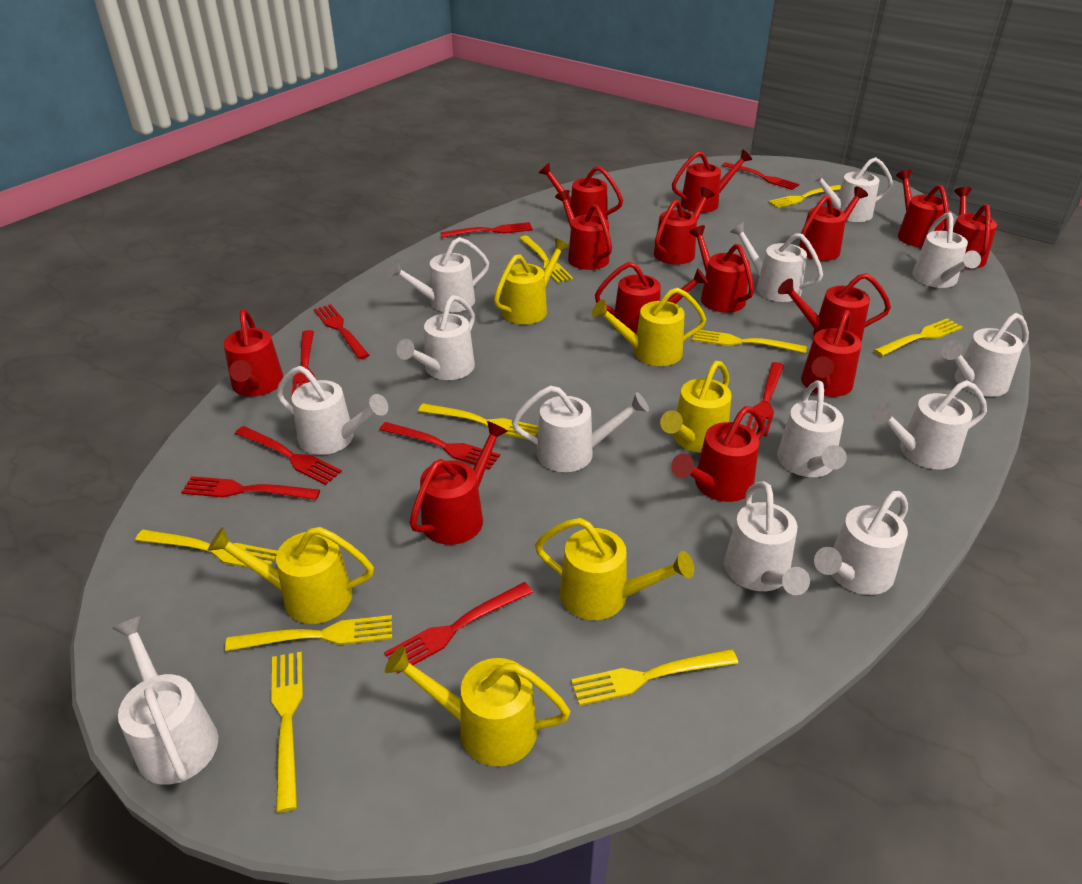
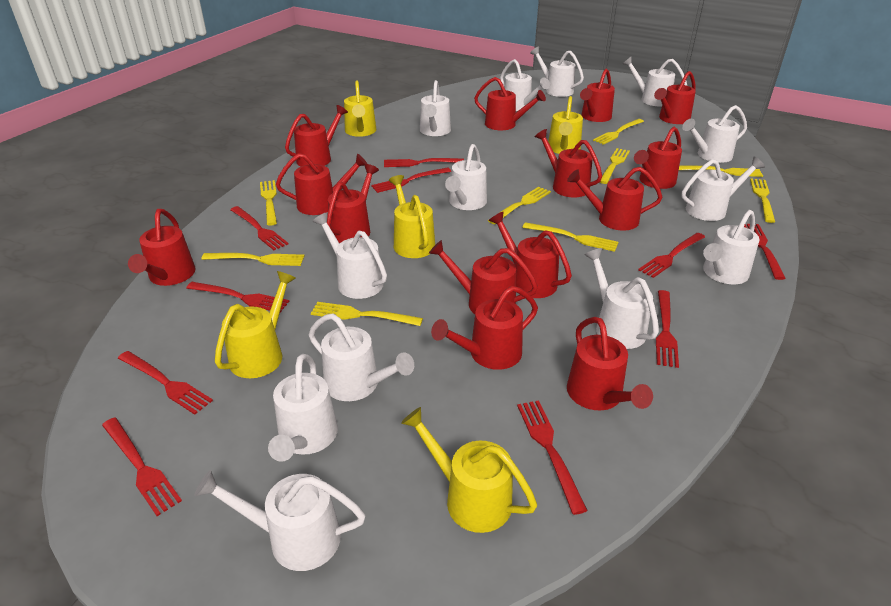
red fork: [181,476,320,500] [235,426,342,485] [291,330,315,398] [314,304,369,359] [379,422,500,470] [384,582,533,673] [440,222,533,238] [722,162,800,190] [747,362,784,437] = 9 -> [102,417,182,516] [118,351,213,415] [186,282,290,313] [230,206,289,250] [371,167,451,193] [384,158,464,167] [517,400,588,515] [638,233,705,278] [656,290,679,368] [744,224,786,280] = 10
yellow watering can: [208,527,374,624] [385,646,570,766] [494,238,570,324] [535,518,694,620] [592,288,706,366] [660,361,732,453] = 6 -> [215,271,296,378] [344,80,376,137] [389,175,435,258] [401,407,537,533] [548,96,583,154] = 5

